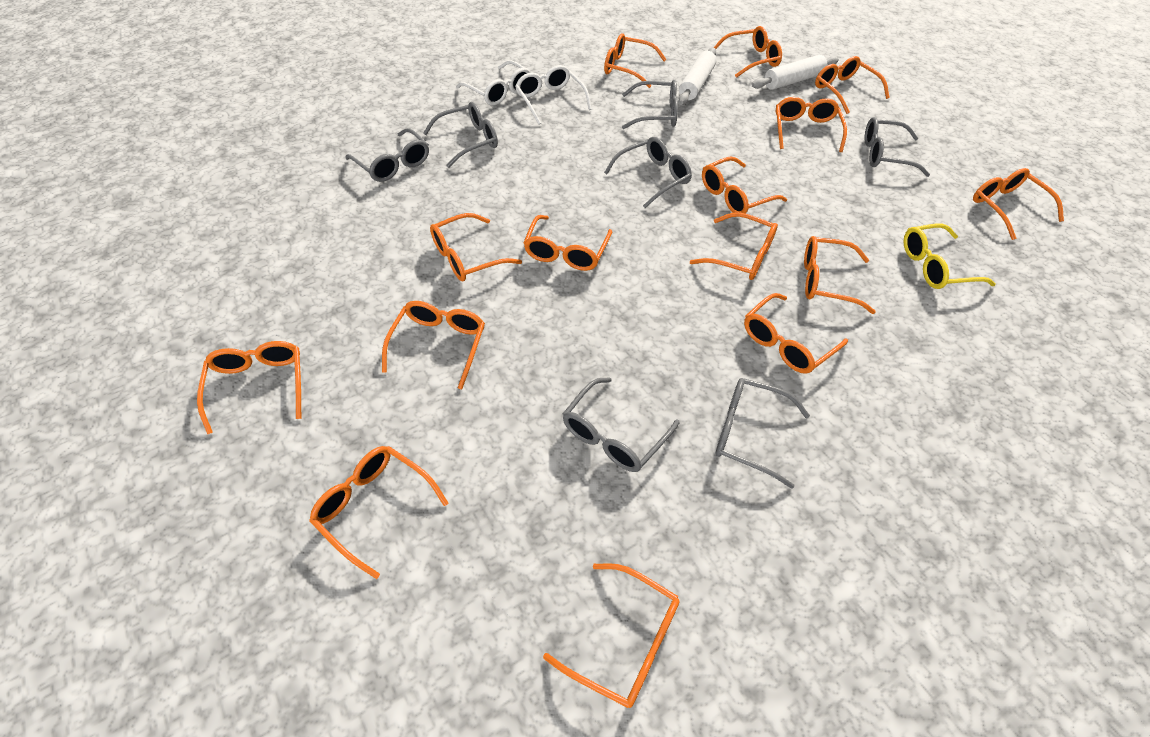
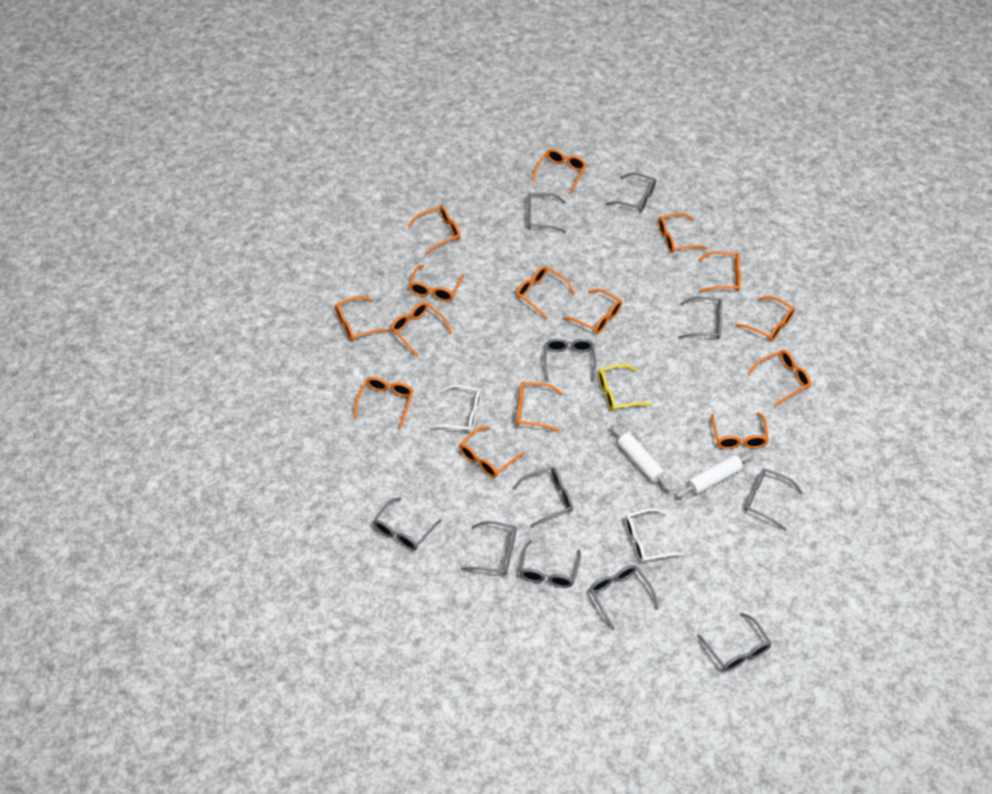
grey glasses: [345,128,429,182] [423,102,498,168] [563,377,679,472] [604,137,692,208] [622,80,678,129] [715,378,810,489] [864,117,930,177] = 7 -> [373,497,441,550] [461,521,516,575] [513,467,573,527] [519,540,581,588] [528,193,566,233] [544,338,596,382] [589,565,658,630] [606,172,656,212] [678,296,722,339] [697,613,771,671] [744,468,803,530] = 11

